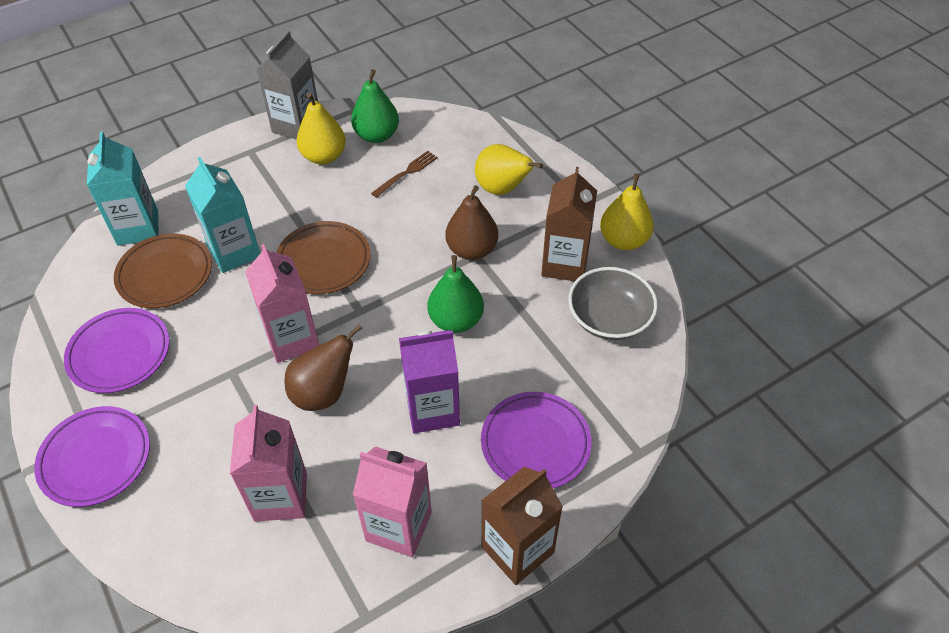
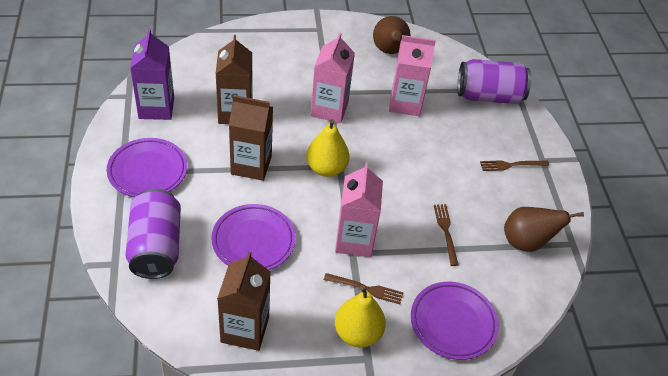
brown carton: [481,467,563,585] [541,167,597,281] = 2 -> [216,35,252,124] [217,252,271,351] [229,95,273,181] = 3
brown fork: [371,151,438,198] = 1 -> [324,273,404,304] [434,204,458,266] [480,160,549,171] = 3
brown plate: [114,234,212,308] [276,221,371,294] = 2 -> none = 0
green pear: [351,69,399,143] [427,255,484,333] = 2 -> none = 0
grey bowl: [568,267,658,340] = 1 -> none = 0
grey carton: [256,31,318,140] = 1 -> none = 0
purple can: none = 0 -> [125,189,181,279] [457,59,531,104] = 2
turquoise carton: [87,131,158,246] [185,157,260,273] = 2 -> none = 0
yellow pear: [297,93,346,165] [475,144,543,195] [600,173,654,250] = 3 -> [306,119,350,177] [335,286,386,348] = 2

